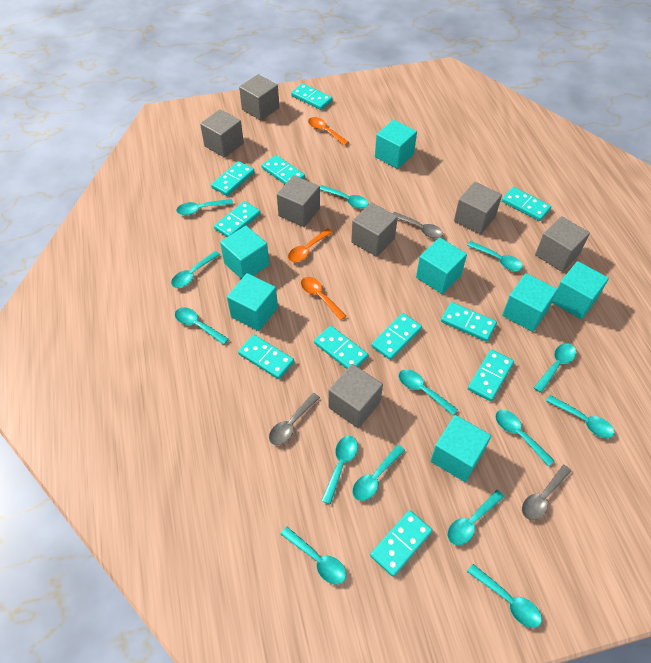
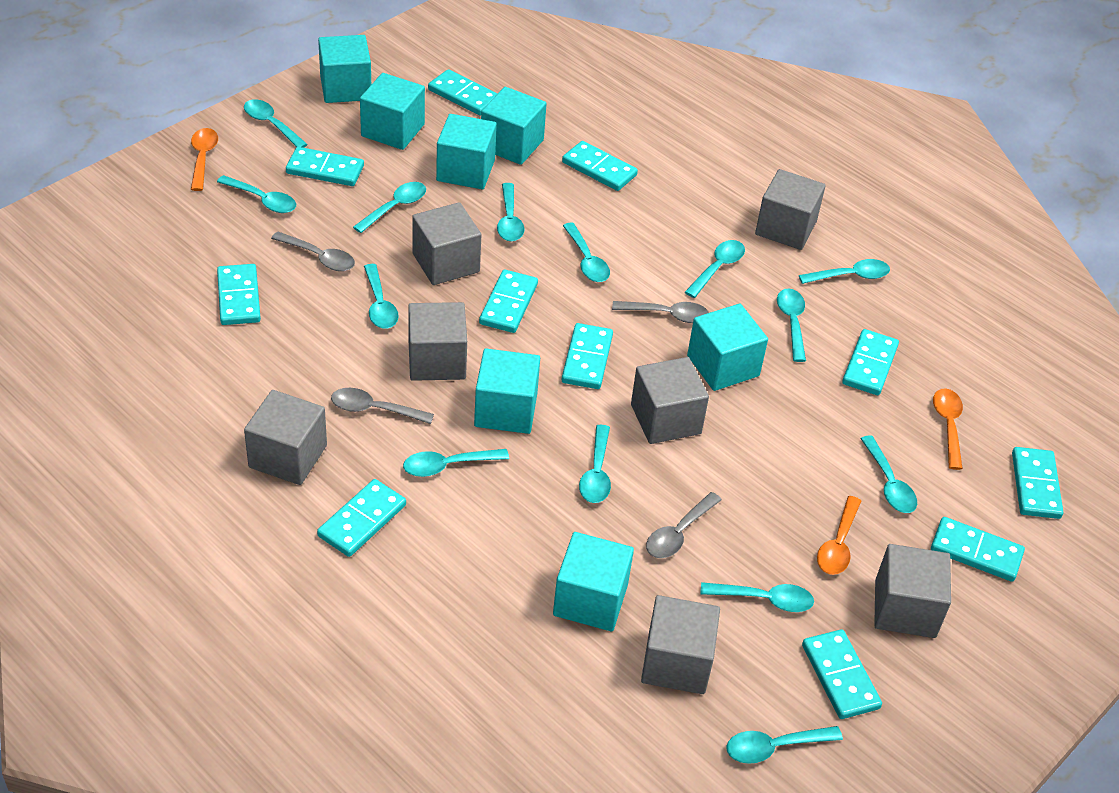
grey spoon: [269,393,320,445] [392,212,443,239] [522,465,571,521] = 3 -> [271,232,355,271] [331,388,434,424] [612,301,709,323] [646,492,722,558] = 4

